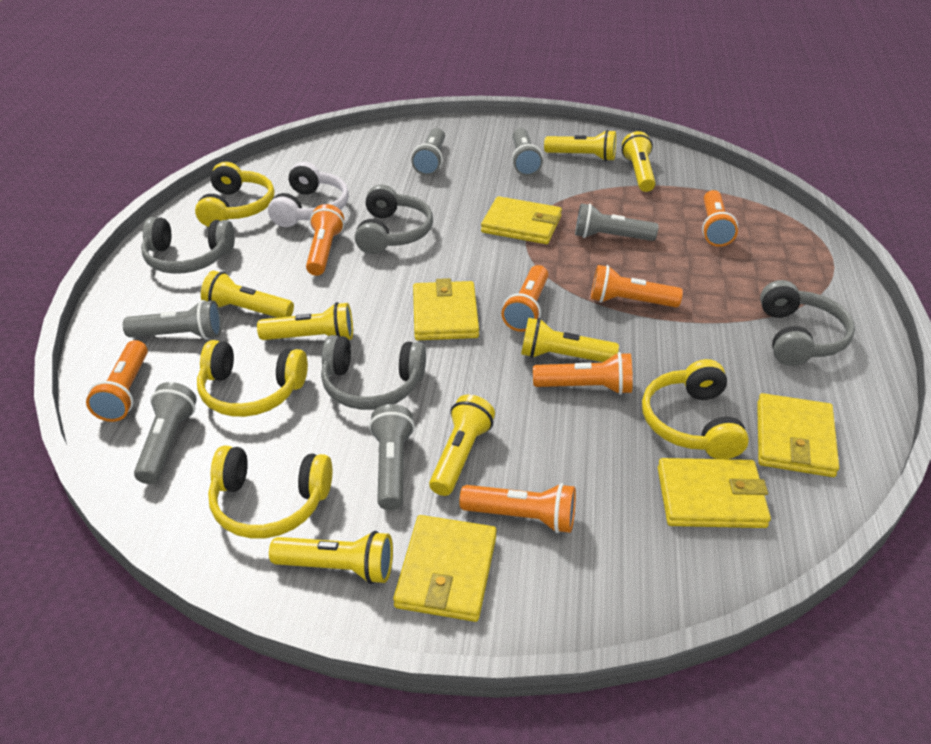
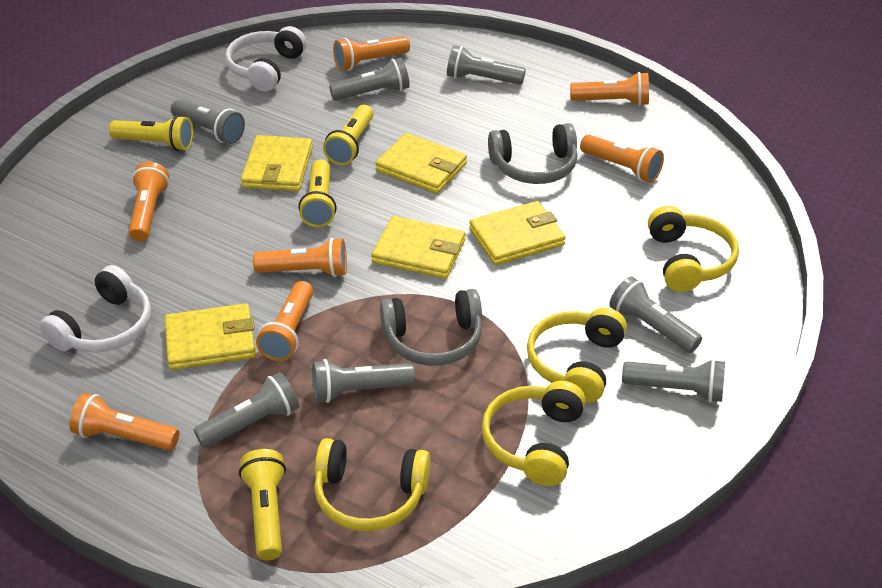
grey flashlight: [123,300,222,340] [134,382,197,484] [369,404,415,510] [411,128,445,176] [512,128,543,176] [575,203,659,241] = 6 -> [171,100,245,144] [194,372,299,448] [312,359,415,403] [329,58,410,101] [447,45,526,85] [609,276,702,353] [622,359,725,402] = 7
grey headphones: [141,217,235,274] [321,335,426,410] [355,185,433,254] [760,280,855,366] = 4 -> [380,289,482,366] [488,123,578,184] = 2
white headphones: [268,162,349,227] = 1 -> [40,265,151,353] [225,26,307,91] = 2
yellow flashlight: [201,271,294,318] [257,302,353,340] [269,531,393,584] [429,395,495,496] [521,318,619,362] [544,130,616,161] [622,131,656,192] = 7 -> [109,115,193,151] [239,449,286,560] [298,159,337,227] [323,105,374,165] = 4

